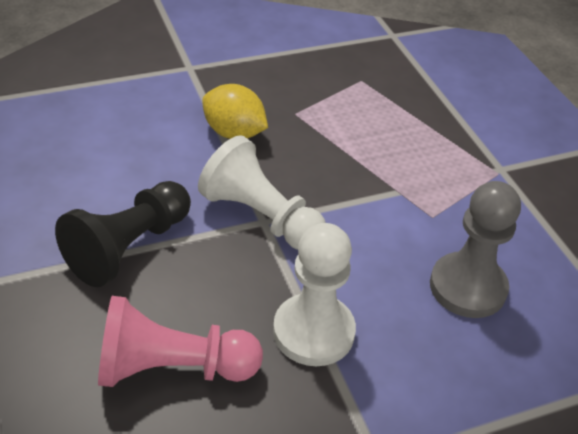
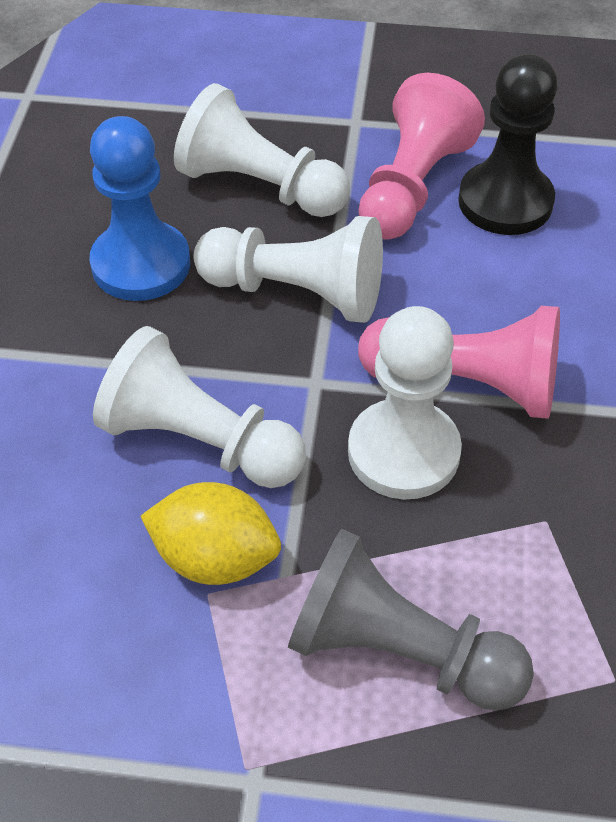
blue pawn: none = 0 -> [89,116,190,301] = 1
pink pawn: [98,296,263,387] = 1 -> [358,306,560,419] [359,73,485,240] = 2
white pawn: [198,135,326,250] [273,223,356,366] = 2 -> [93,326,306,488] [174,83,350,217] [194,216,383,323] [348,306,462,499] = 4

